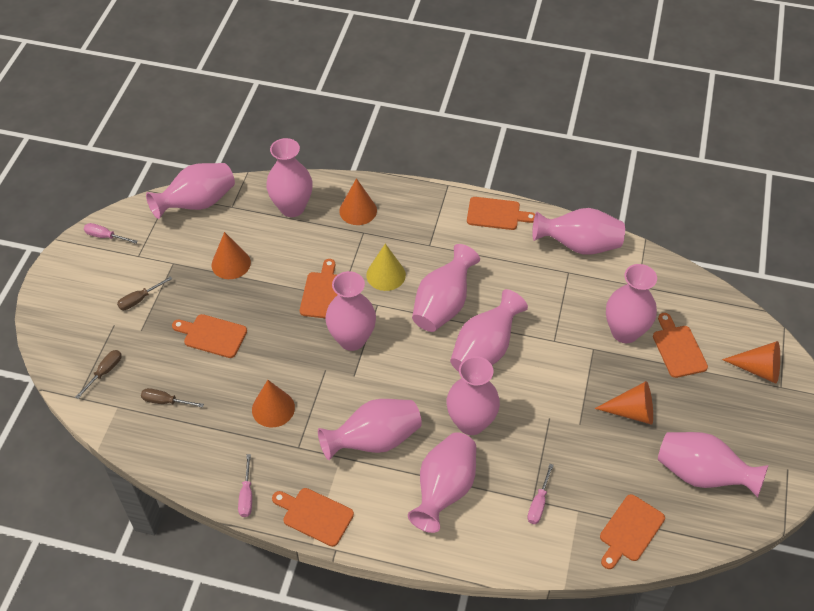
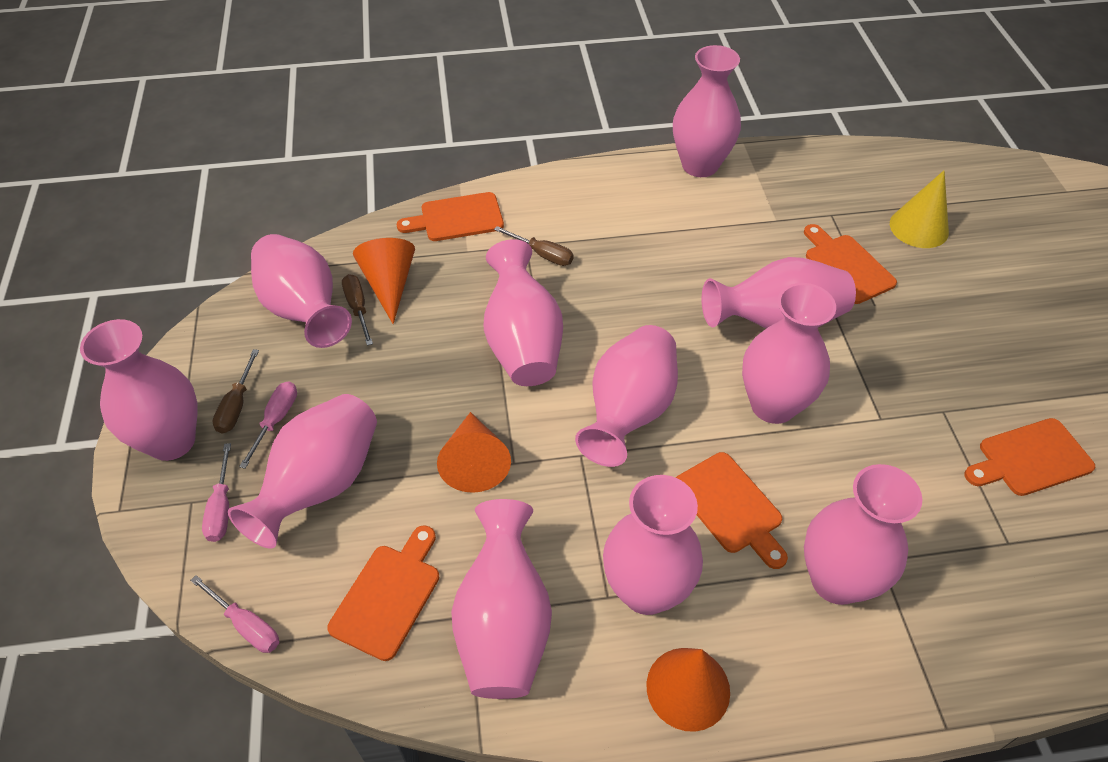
orange cone: [212,232,251,279] [252,380,295,428] [339,178,377,225] [595,381,653,425] [722,341,780,384] = 5 -> [353,238,415,324] [437,412,511,493] [647,648,730,732] = 3
orange cutting board: [172,314,247,358] [272,488,354,547] [300,259,338,318] [467,197,535,230] [600,494,665,569] [653,313,708,378] = 6 -> [327,525,439,661] [397,192,504,241] [676,452,788,569] [804,224,897,304] [965,418,1095,496] = 5

